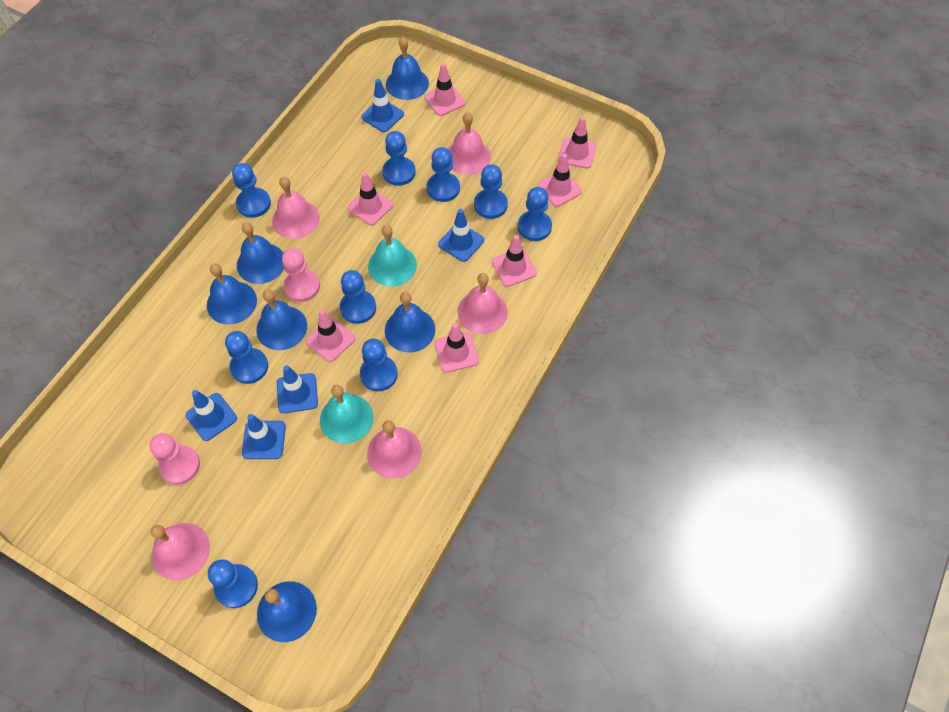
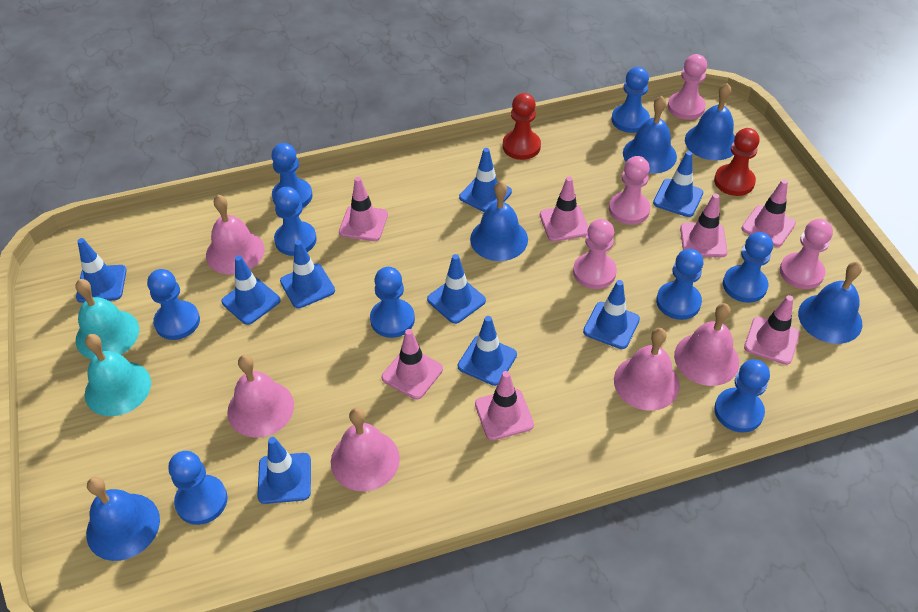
blue bell: [207,263,257,325] [237,222,284,284] [256,290,307,350] [257,581,317,642] [385,292,435,353] [386,37,429,100] = 6 -> [86,477,160,561] [470,181,528,261] [623,96,677,174] [685,83,735,161] [798,262,862,344] = 5
blue traffic cone: [186,390,237,441] [242,414,286,459] [277,365,318,413] [361,79,404,132] [438,209,484,262] = 5 -> [76,238,127,303] [221,255,281,325] [257,437,311,504] [280,240,335,308] [427,254,486,324] [458,316,517,386] [459,148,512,212] [583,280,640,349] [653,151,703,217] = 9
pink pawn: [150,433,200,485] [282,248,320,302] = 2 -> [573,219,617,289] [609,156,650,225] [668,54,707,120] [780,219,833,289] = 4
red pawn: none = 0 -> [503,93,541,160] [714,128,760,196] = 2

